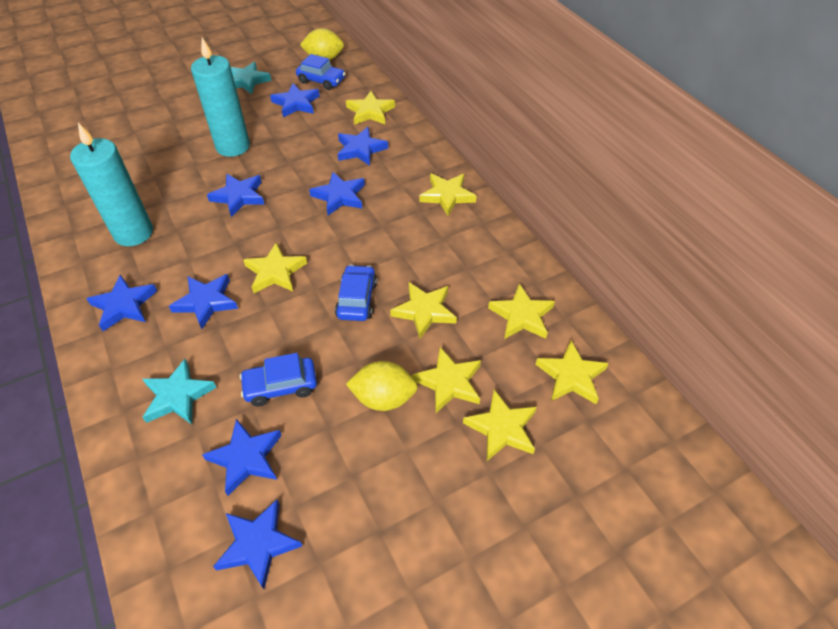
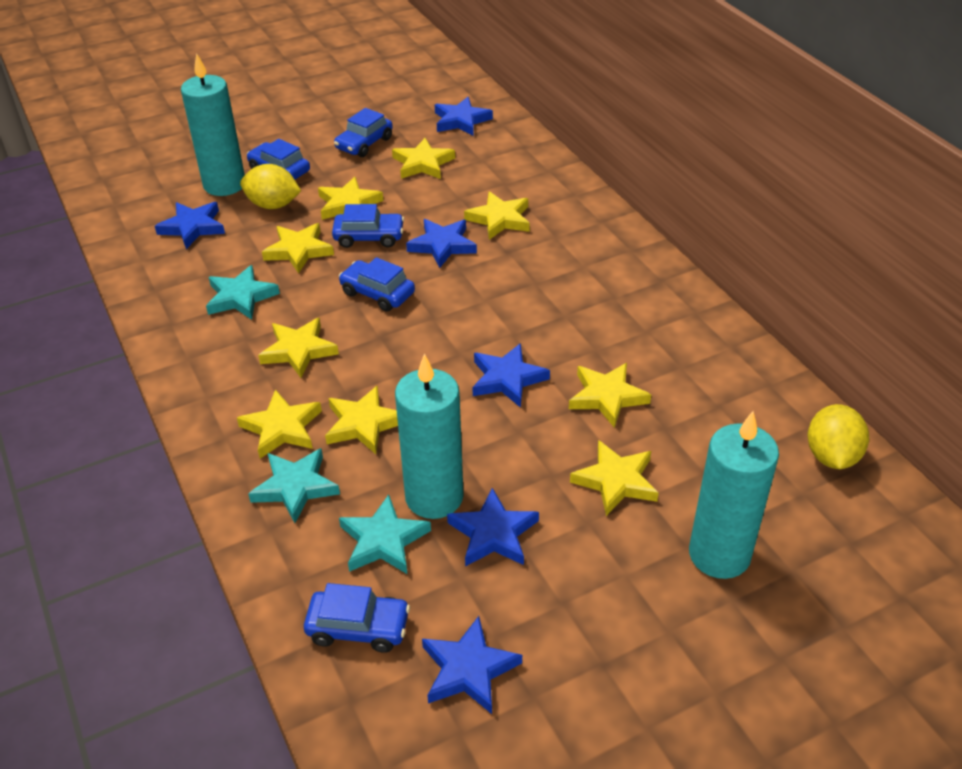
blue car: [239,353,317,406] [296,54,346,90] [335,265,377,321] = 3 -> [247,139,310,179] [304,583,410,653] [332,204,404,248] [334,108,393,157] [339,257,415,312] = 5
blue star: [86,274,157,331] [169,274,238,329] [202,419,282,496] [207,174,265,217] [213,500,302,589] [270,83,320,118] [309,172,365,215] [338,127,388,166] = 8 -> [155,202,225,249] [406,219,477,268] [422,616,522,714] [435,97,493,136] [447,488,539,567] [472,343,550,408] = 6
turquoise candle: [70,123,153,246] [191,38,250,157] = 2 -> [181,53,245,196] [395,353,464,519] [689,411,779,579] = 3
turquoise star: [142,359,217,424] [231,62,271,94] = 2 -> [206,265,280,320] [248,448,340,523] [339,495,431,574] = 3
yellow star: [243,242,307,293] [346,91,395,125] [390,282,457,339] [412,347,481,413] [419,174,477,216] [463,389,537,461] [488,283,555,339] [535,341,609,404] = 8 -> [237,389,322,459] [258,318,339,378] [262,223,334,274] [318,177,383,220] [325,385,398,454] [392,138,455,179] [464,191,530,240] [569,363,651,428] [570,440,659,516] = 9

